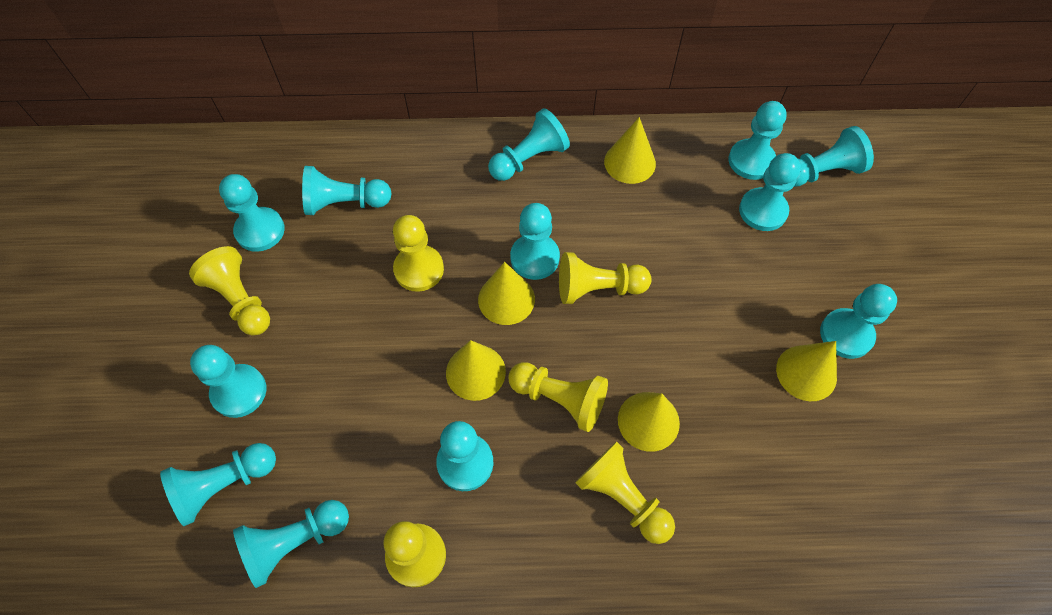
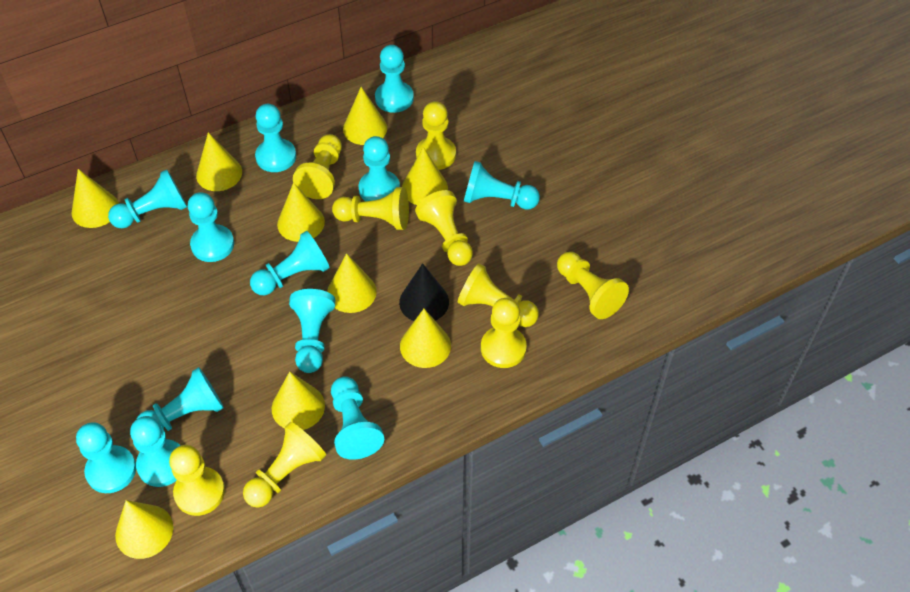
black cone: none = 0 -> [399,263,449,321] = 1
yellow cone: [446,340,506,401] [478,262,535,325] [604,117,656,184] [618,392,680,452] [776,341,837,401] = 5 -> [71,169,119,228] [115,500,173,559] [196,132,242,191] [272,371,325,430] [277,182,325,242] [327,253,377,313] [343,87,387,145] [400,309,451,368] [402,147,448,205] = 9
yellow pawn: [189,246,270,336] [384,521,446,587] [393,215,444,292] [508,362,608,432] [559,252,651,304] [575,441,675,544] = 6 -> [169,445,225,516] [243,422,326,508] [293,134,342,199] [332,187,409,230] [415,190,473,266] [416,101,456,170] [458,263,539,327] [481,298,527,368] [557,252,629,319] = 9

